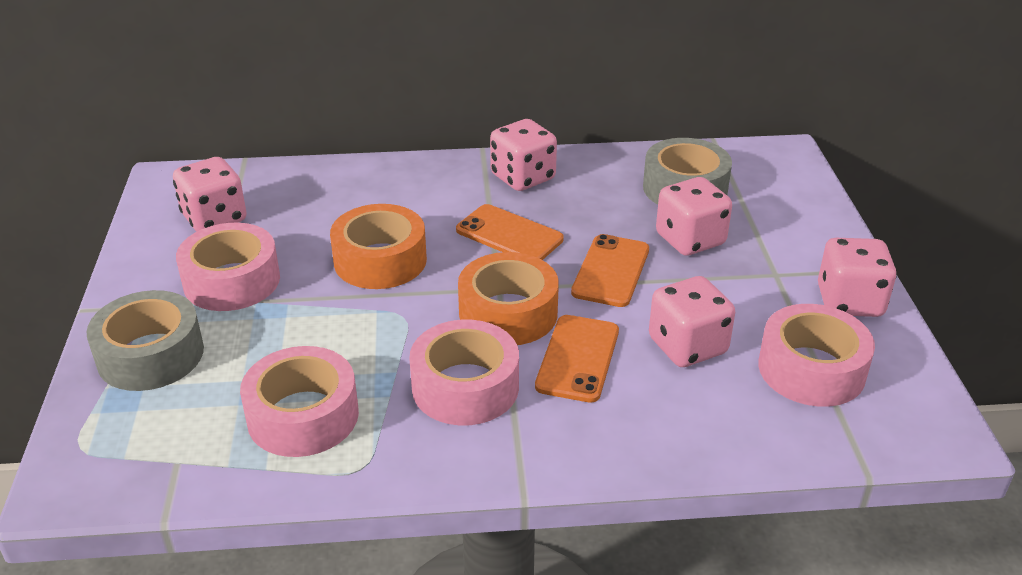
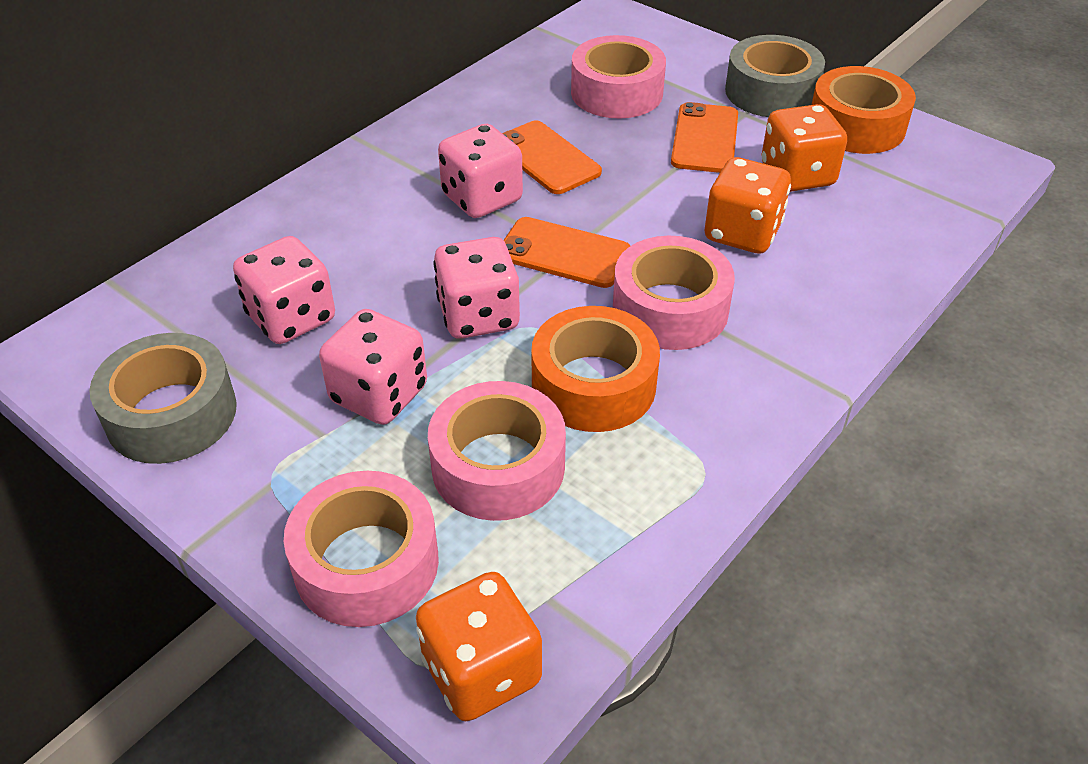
orange dice: none = 0 -> [416,572,542,721] [705,157,791,254] [762,104,847,192] = 3
pink dice: [173,157,247,232] [490,119,557,191] [649,276,735,367] [656,177,732,256] [818,238,897,317] = 5 -> [233,236,335,344] [319,309,427,425] [433,237,520,339] [438,124,523,218] = 4

